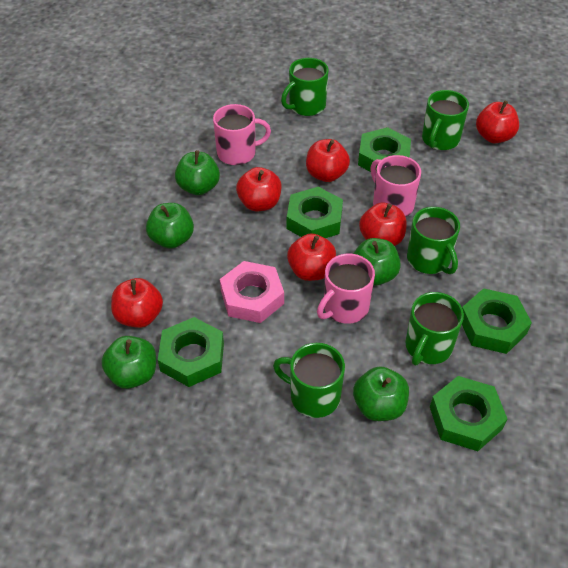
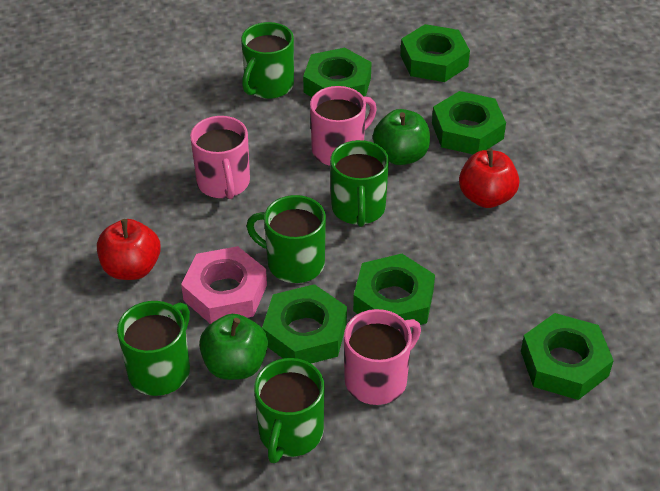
green apple: [101,336,156,389] [146,203,194,249] [175,150,220,195] [353,366,409,421] [354,238,401,286] = 5 -> [199,314,268,380] [373,109,430,165] = 2
green nut: [158,317,224,387] [287,187,343,238] [358,127,411,172] [430,376,507,451] [462,288,532,354] = 5 -> [262,284,347,363] [303,48,372,97] [353,254,435,325] [400,24,470,82] [432,91,506,154] [521,313,614,400] = 6
red apple: [111,278,163,328] [236,167,281,211] [287,233,336,281] [306,139,350,182] [359,203,407,246] [476,101,519,143] = 6 -> [97,219,161,280] [459,149,519,208] = 2

